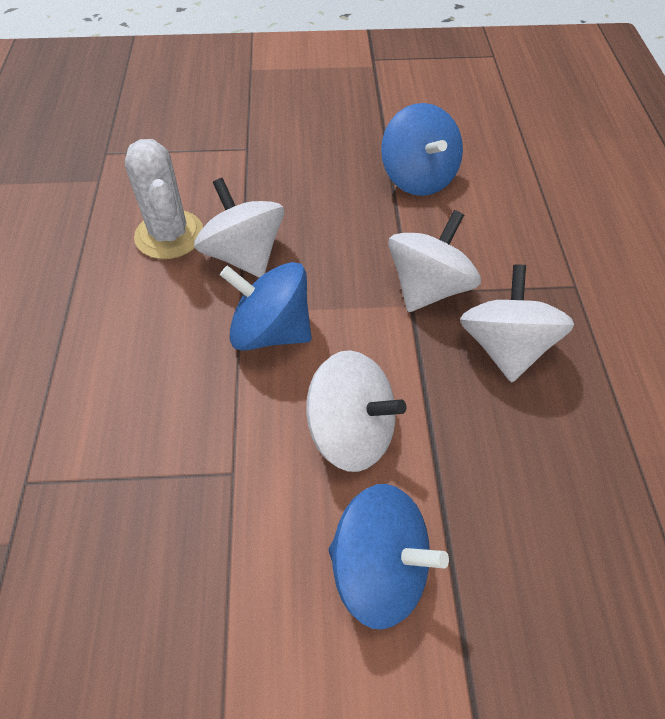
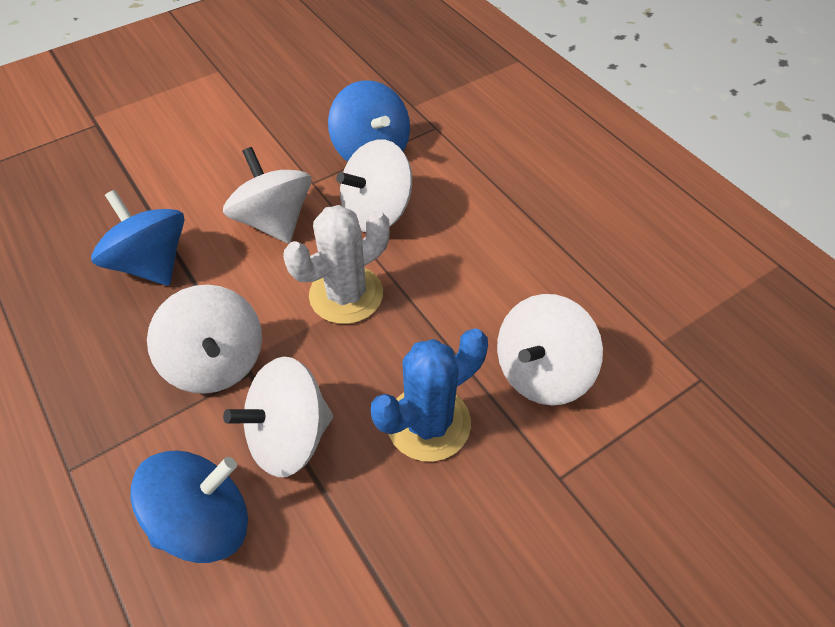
blue cactus: none = 0 -> [371,328,488,462] = 1
white spinning top: [194,178,284,278] [306,350,406,472] [388,210,481,312] [460,265,574,382] = 4 -> [147,285,262,394] [223,147,312,244] [223,357,333,477] [336,139,412,232] [497,294,603,405] = 5

